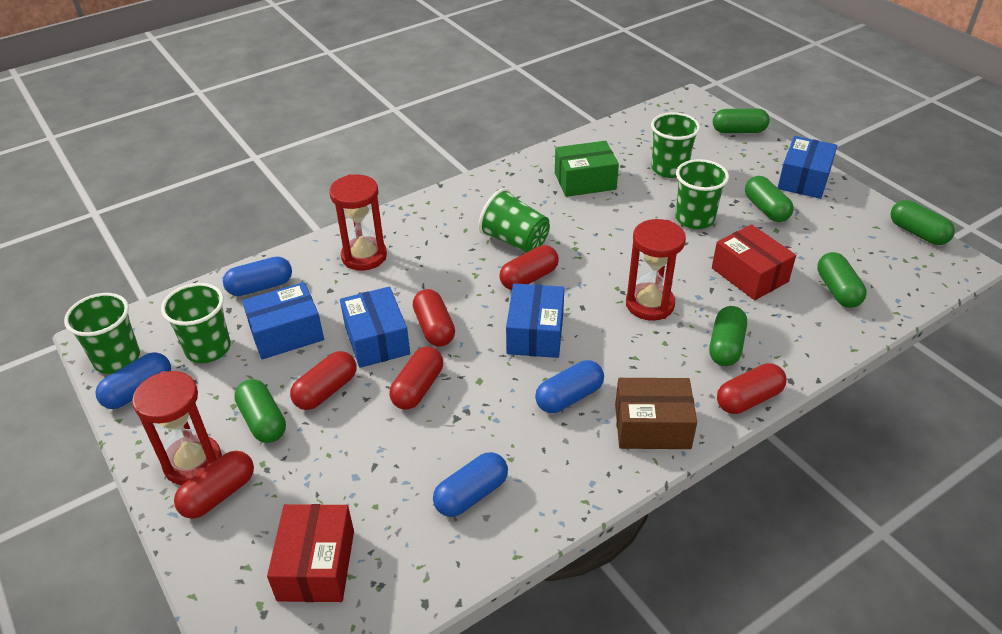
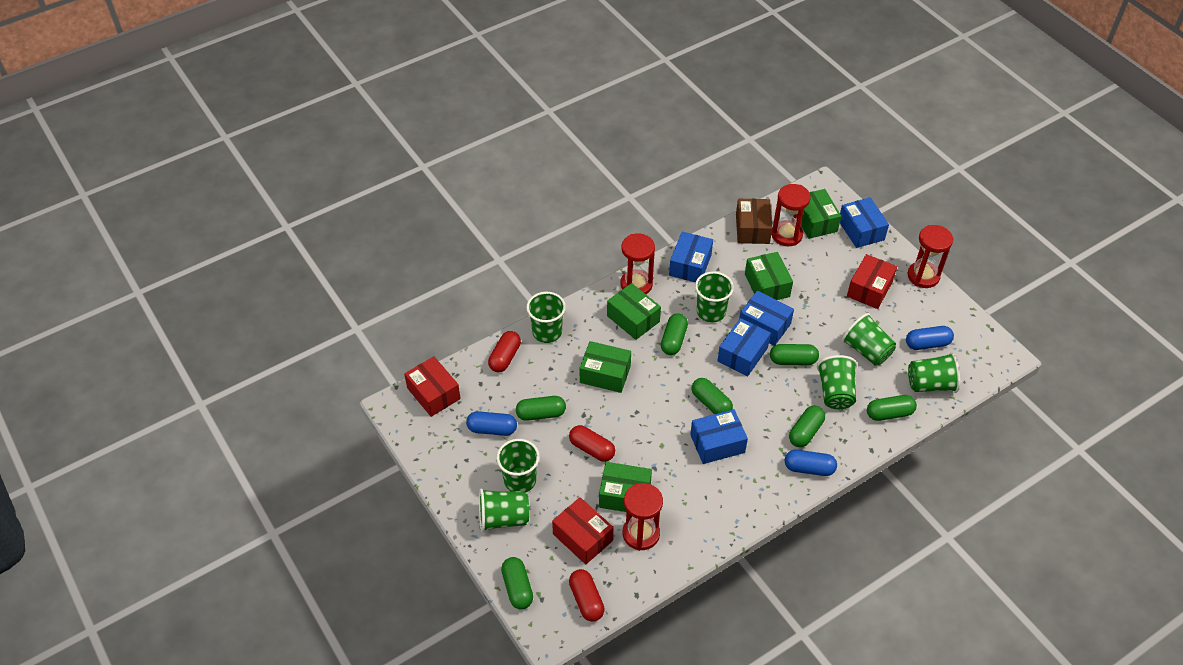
blue box: [242,282,324,359] [340,287,410,368] [506,283,564,358] [778,136,837,199] = 4 -> [669,231,713,283] [690,409,748,464] [718,318,771,376] [739,290,794,346] [840,197,889,248] = 5
blue capsule: [95,352,171,409] [223,256,292,296] [433,452,508,517] [535,360,604,413] = 4 -> [466,411,517,436] [785,450,837,476] [906,326,954,350] = 3
green box: [555,141,619,197] = 1 -> [580,341,631,393] [599,462,652,512] [607,283,661,340] [745,252,793,300] [797,189,841,239] = 5
green capsule: [234,379,286,443] [709,306,747,366] [713,109,770,133] [745,176,794,222] [817,252,867,308] [890,200,955,245] = 6 -> [501,557,533,609] [516,396,566,421] [661,314,688,355] [692,378,733,414] [770,344,819,365] [789,406,825,447] [867,395,917,421] = 7
green cup: [64,293,140,374] [161,283,231,363] [479,188,550,253] [651,112,700,178] [676,159,729,229] = 5 -> [479,488,529,532] [496,439,540,493] [526,292,566,343] [695,272,734,322] [817,355,857,409] [842,313,896,366] [908,353,960,392] = 7
red box: [267,504,354,602] [712,224,796,300] = 2 -> [404,356,461,417] [552,497,614,565] [847,254,897,309] = 3
red capsule: [174,451,254,519] [290,351,356,410] [389,347,443,409] [413,289,455,347] [499,245,559,290] [717,363,787,414] = 6 -> [488,331,521,372] [569,425,615,462] [569,569,605,622] = 3
red hourglass: [132,371,222,485] [329,174,387,271] [626,219,686,321] = 3 -> [620,233,655,294] [623,483,663,551] [771,184,811,246] [908,225,953,288] = 4

